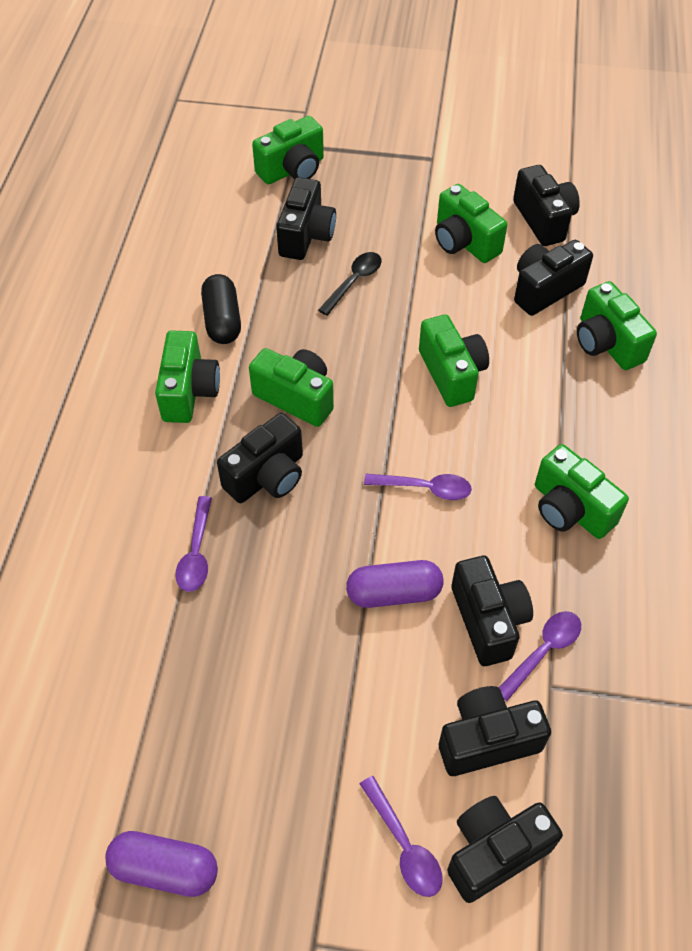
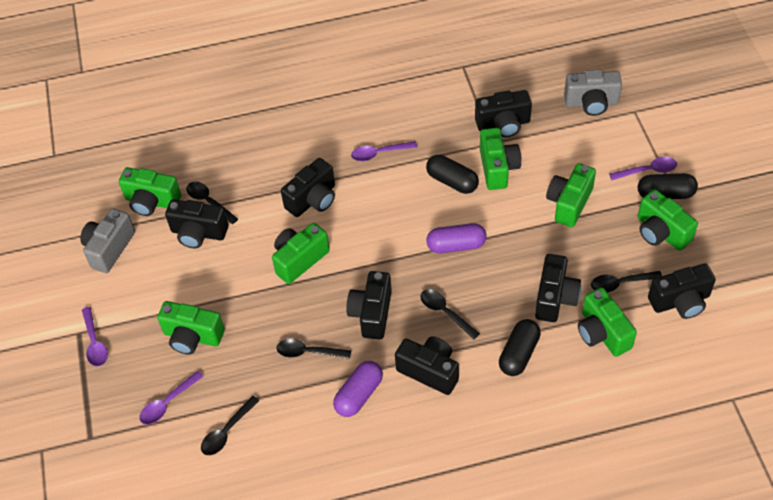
black capsule: [201,274,241,344] = 1 -> [426,155,479,194] [499,319,541,376] [638,173,698,199] = 3
black spoon: [318,252,382,316] = 1 -> [186,182,238,224] [201,396,259,455] [276,339,351,359] [420,289,480,340] [591,271,662,292] = 5
grey camera: none = 0 -> [80,208,135,273] [564,69,622,116] = 2

